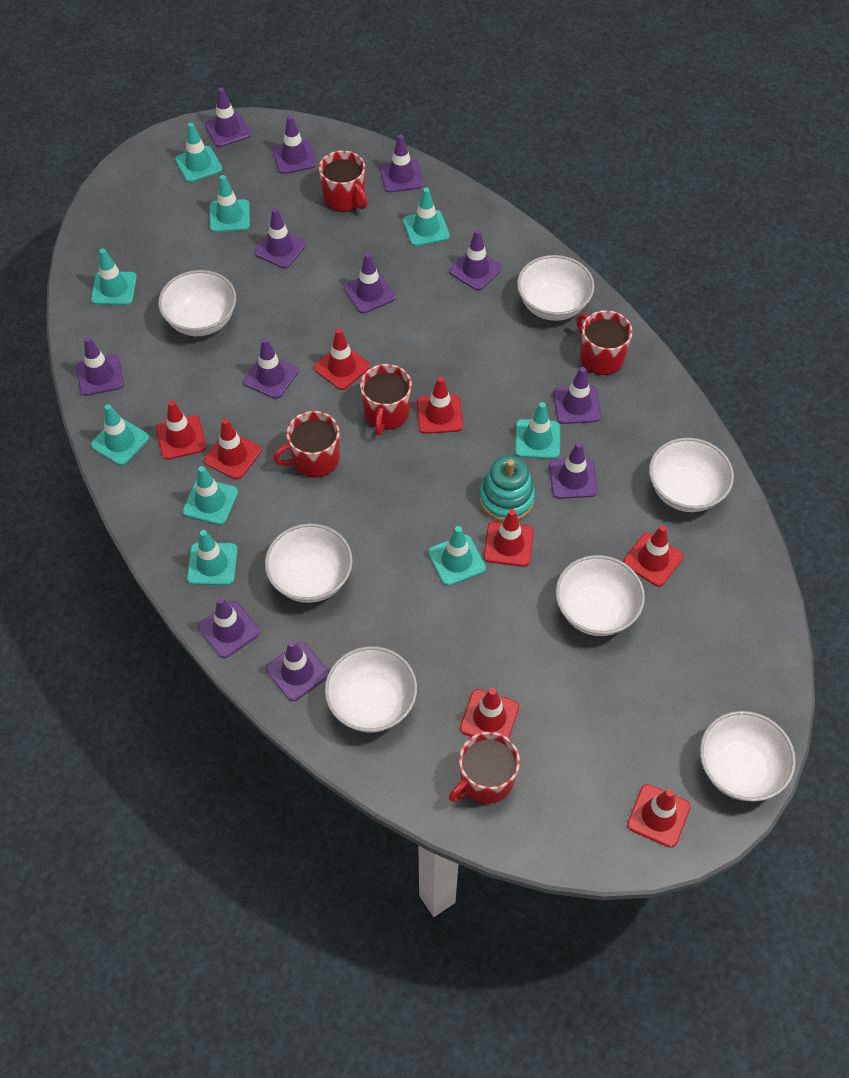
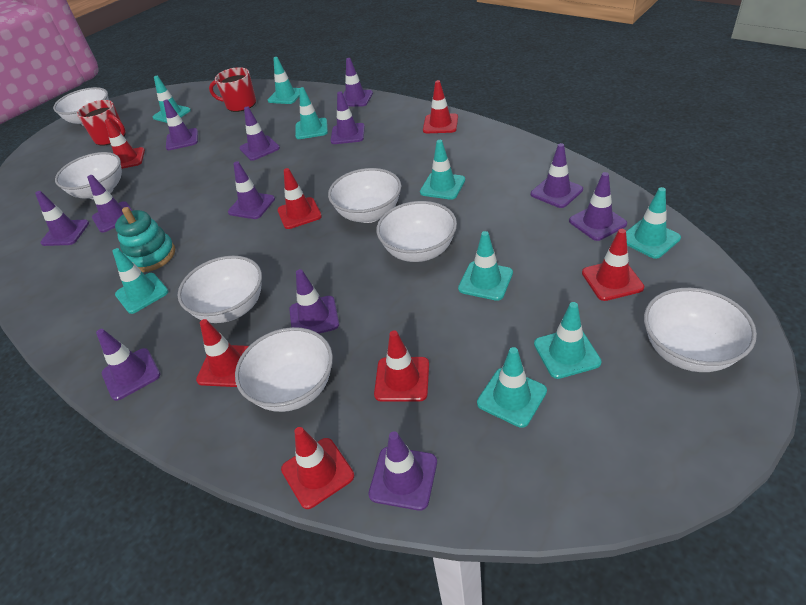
red mug: [273,411,340,477] [319,150,368,212] [360,364,412,435] [449,732,520,804] [576,310,633,375] = 5 -> [77,100,126,146] [209,67,256,112] = 2
red traffic cone: [156,400,206,460] [204,419,261,480] [314,328,370,390] [417,377,463,434] [460,688,519,739] [484,509,534,567] [623,525,683,587] [627,784,690,848] = 8 -> [105,119,145,169] [196,319,249,387] [277,168,322,229] [281,427,354,509] [374,330,429,402] [423,80,458,133] [582,229,644,301] = 7

